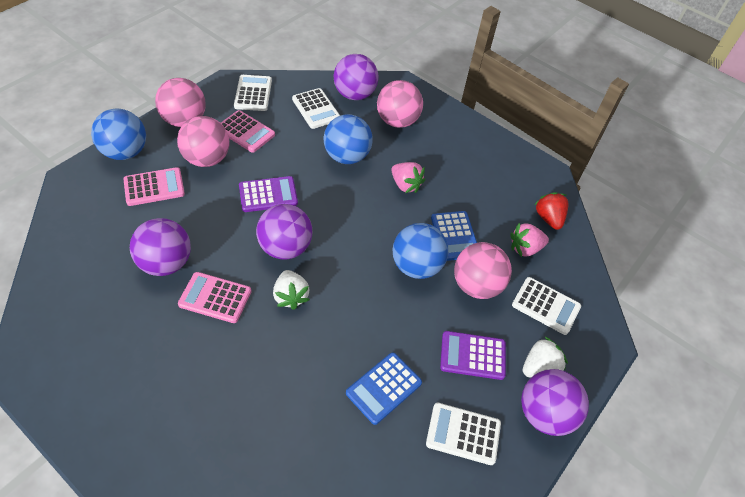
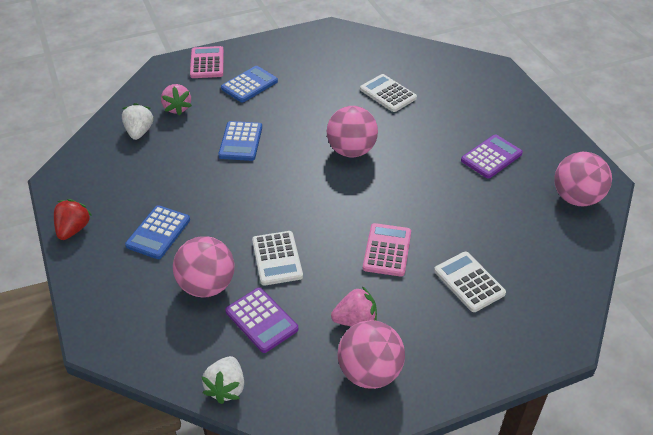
blue ball: [91,109,146,160] [324,114,373,164] [393,223,449,279] = 3 -> none = 0
blue calculator: [346,352,422,425] [431,211,477,261] = 2 -> [125,205,190,259] [218,121,262,161] [221,66,278,103] = 3
pink calculator: [123,167,185,206] [178,272,252,323] [221,110,275,153] = 3 -> [190,46,224,78] [363,223,411,277] = 2
purple ball: [130,218,191,276] [256,204,312,260] [334,54,378,100] [521,369,589,436] = 4 -> none = 0
white calculator: [234,75,272,111] [292,88,340,129] [426,403,501,465] [512,277,581,335] = 4 -> [252,231,303,286] [360,74,417,112] [434,252,506,312] = 3

